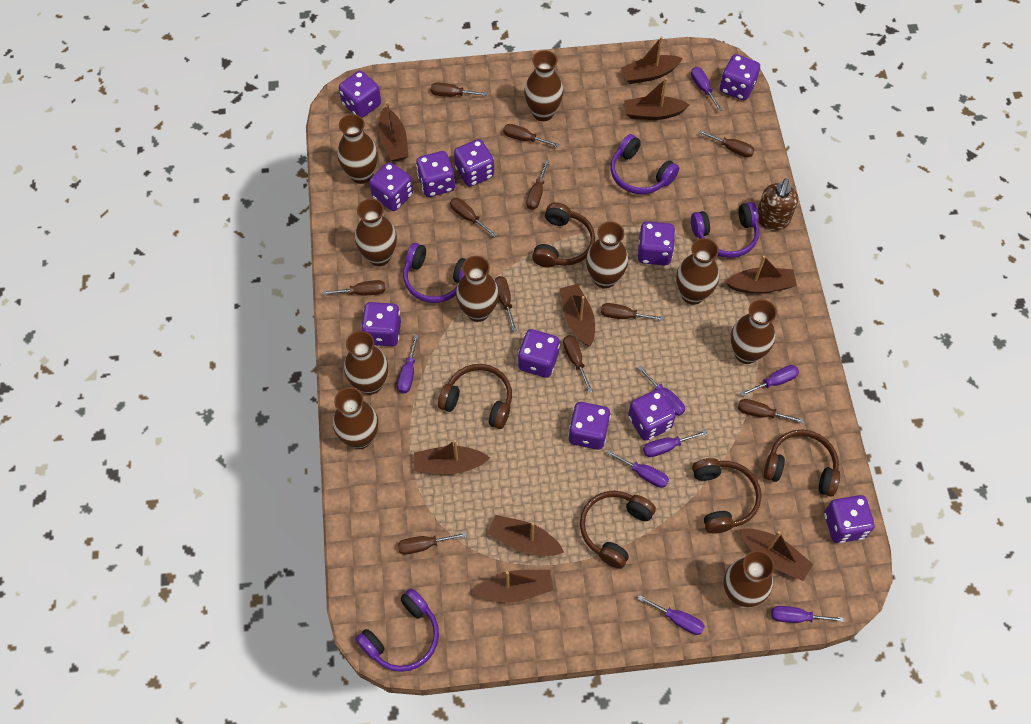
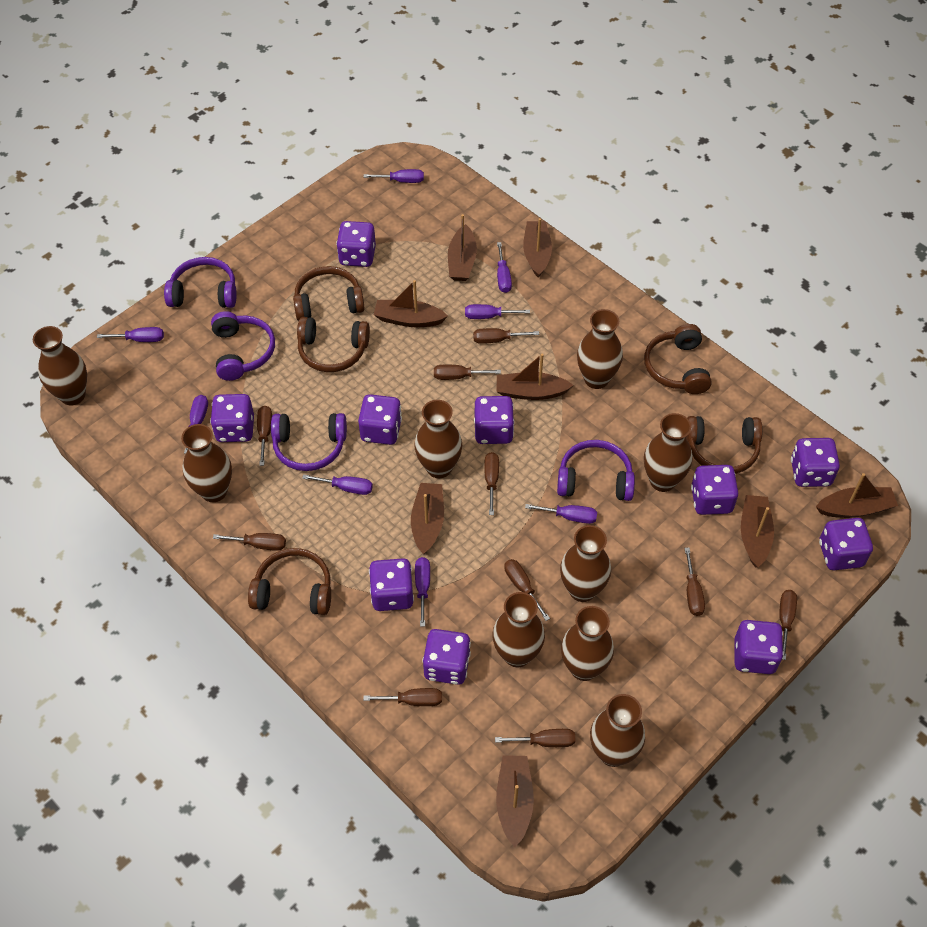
brown boat: [378,101,408,161] [414,440,490,474] [473,570,554,603] [488,515,564,556] [560,284,595,347] [621,36,683,84] [624,78,689,120] [725,256,797,294] [739,528,813,581] = 9 -> [374,280,448,327] [411,483,444,554] [448,214,477,281] [496,353,573,400] [496,755,534,847] [523,218,552,278] [741,495,774,567] [816,473,898,518] = 8
brown screwdriver: [323,280,385,296] [398,532,467,555] [431,83,488,97] [450,198,497,237] [495,276,517,332] [503,124,559,147] [526,160,549,210] [563,335,593,392] [601,303,664,321] [698,130,755,157] [738,399,804,423] = 11 -> [213,533,286,551] [257,406,272,466] [363,688,442,706] [434,365,501,380] [473,328,539,344] [484,452,499,515] [495,729,575,747] [504,559,550,621] [685,548,705,616] [779,590,797,660] = 10
brown soap dispenser: [757,179,798,231] = 1 -> none = 0
brown vase: [333,387,378,449] [337,114,378,184] [344,331,388,395] [355,199,397,266] [456,256,499,322] [524,50,563,121] [586,222,628,289] [676,238,719,305] [724,550,774,607] [731,299,777,364] = 10 -> [33,326,87,406] [181,424,232,502] [414,400,462,478] [492,592,545,667] [560,525,611,602] [561,606,614,681] [577,309,623,389] [590,694,645,767] [644,413,692,492] = 9
purple dice: [339,71,381,118] [361,302,401,346] [369,162,413,211] [416,151,455,197] [454,139,494,187] [518,329,560,378] [568,402,611,450] [628,389,676,441] [638,221,675,265] [720,54,760,100] [824,495,875,543] = 11 -> [210,394,254,442] [336,221,376,267] [358,394,402,445] [369,558,414,611] [422,629,471,685] [474,396,514,444] [691,465,738,515] [735,620,784,674] [791,438,840,487] [819,518,873,570] = 10

